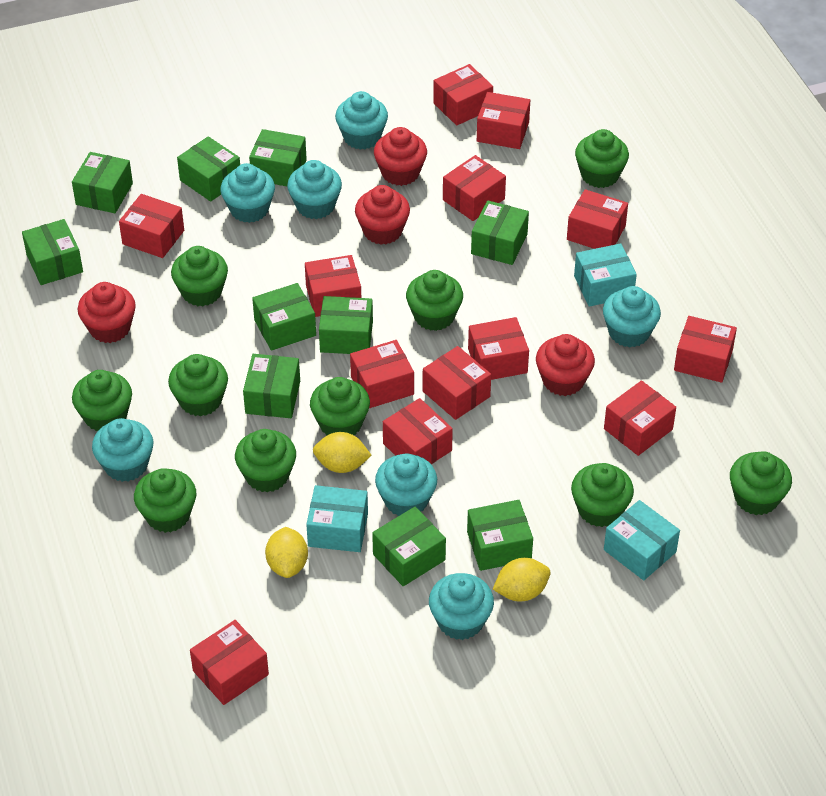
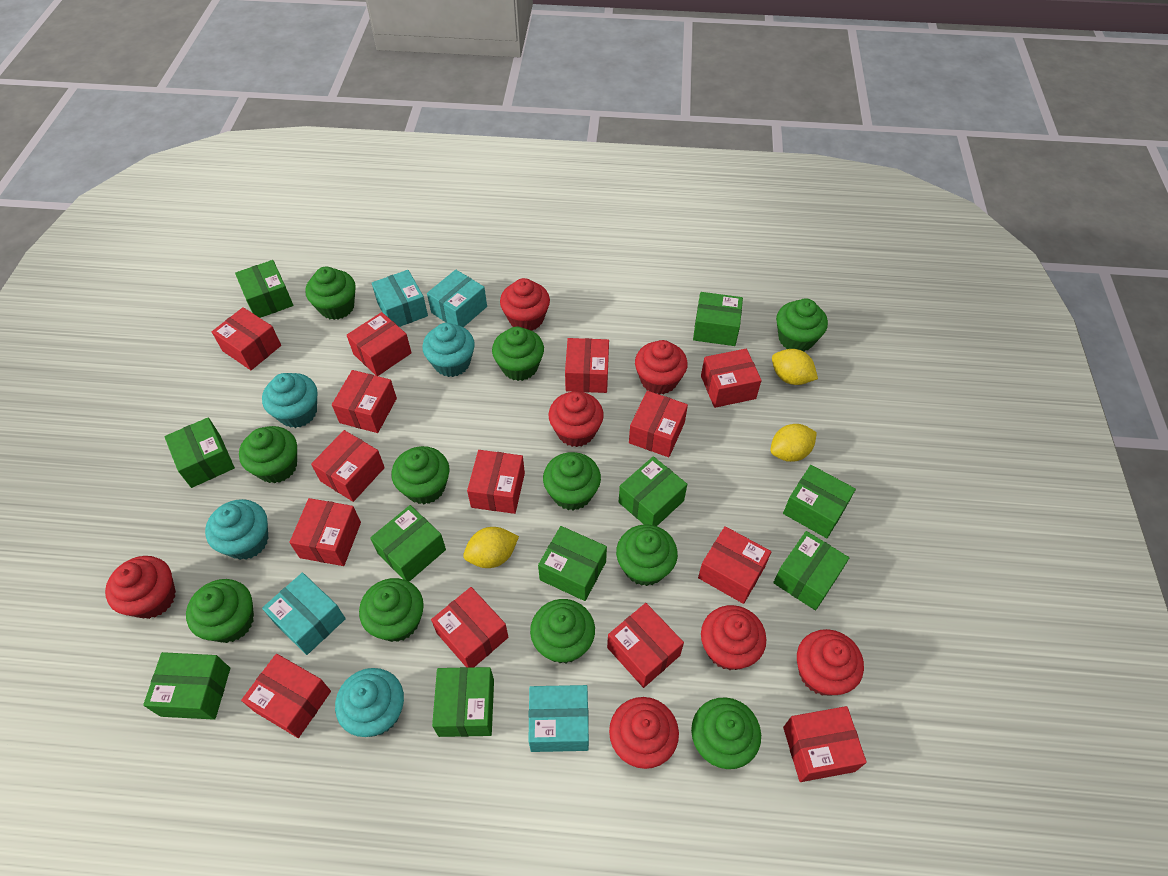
green cupcake: [72,370,132,431] [134,468,196,533] [168,354,228,416] [171,246,228,306] [235,429,296,493] [310,377,370,436] [406,270,463,331] [571,463,634,527] [575,129,629,188] [730,451,792,515] = 10 -> [186,579,254,643] [239,426,297,483] [305,266,356,320] [359,578,424,642] [392,446,450,504] [492,327,544,381] [530,599,595,664] [543,452,601,511] [616,524,678,586] [691,697,761,769] [776,299,828,352] = 11
red box: [119,194,184,258] [190,620,269,705] [305,255,361,317] [350,340,414,408] [383,398,453,464] [423,346,491,420] [433,64,493,126] [443,155,506,221] [468,317,529,380] [477,92,530,149] [567,189,628,249] [604,380,676,456] [674,316,737,383] = 13 -> [212,307,281,370] [241,654,331,738] [289,498,361,566] [311,430,385,502] [332,370,397,433] [347,312,412,376] [431,587,508,668] [467,450,525,514] [565,338,609,393] [607,603,684,688] [629,391,688,457] [698,526,771,604] [701,349,762,408] [783,706,867,782] = 14
red cupcake: [78,282,136,343] [355,185,410,245] [374,127,427,186] [536,334,595,396] = 4 -> [105,556,176,619] [500,278,550,331] [549,391,604,447] [609,697,679,769] [635,340,688,395] [701,605,767,670] [797,629,864,696] = 7
turquoise box: [306,485,368,552] [574,243,637,307] [604,500,680,580] = 3 -> [262,573,346,655] [372,270,428,327] [427,270,487,327] [528,685,589,752] = 4
turquoise cupcake: [92,418,154,482] [220,163,275,223] [287,160,342,219] [335,91,388,150] [375,453,437,516] [429,573,494,640] [603,286,661,347] = 7 -> [205,499,268,560] [262,373,317,428] [335,668,404,737] [422,323,475,377] = 4

